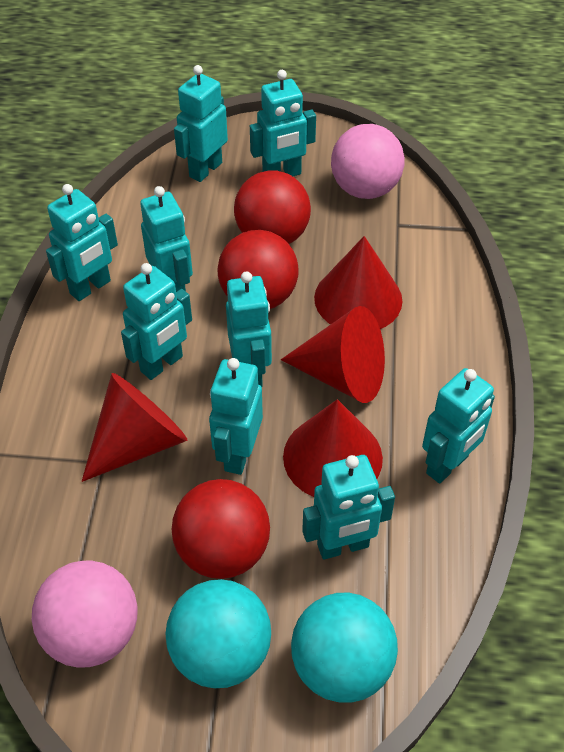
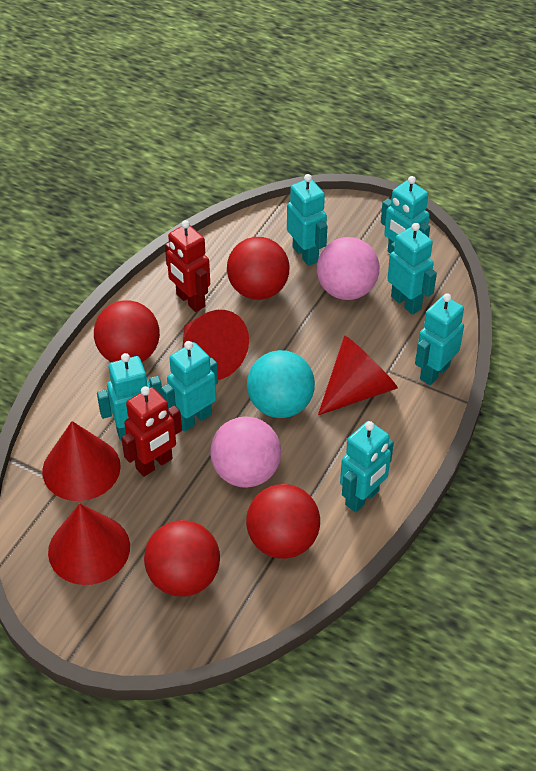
red ball: [172,479,270,579] [218,230,299,309] [234,170,311,244] = 3 -> [94,300,160,362] [144,520,220,596] [227,237,290,300] [246,484,320,559] = 4
red robot: none = 0 -> [121,386,182,477] [165,220,210,312] = 2
turquoise ball: [166,579,271,688] [291,593,398,703] = 2 -> [247,350,315,418] = 1
turquoise robot: [46,184,118,301] [121,263,192,380] [140,186,193,292] [174,65,228,182] [209,358,263,475] [226,271,272,387] [250,70,316,176] [302,455,395,560] [422,368,495,484] = 9 -> [97,353,162,441] [161,341,218,432] [287,174,327,266] [340,421,394,512] [381,176,430,253] [387,223,437,315] [415,293,464,385] = 7

